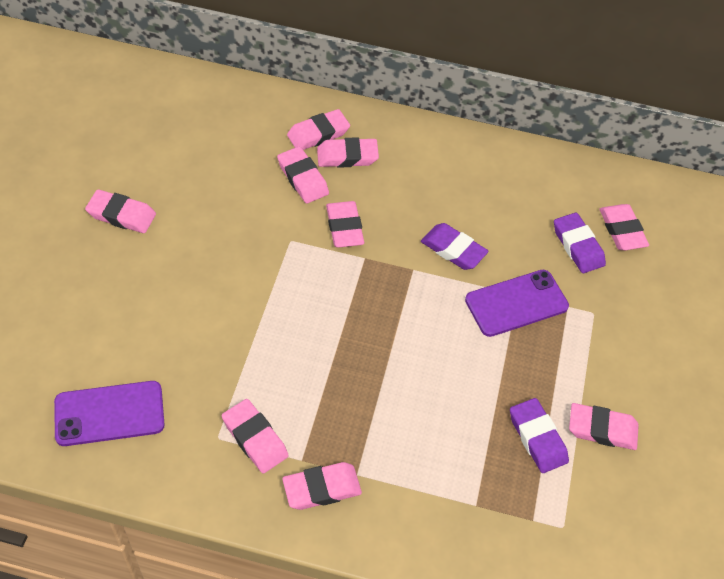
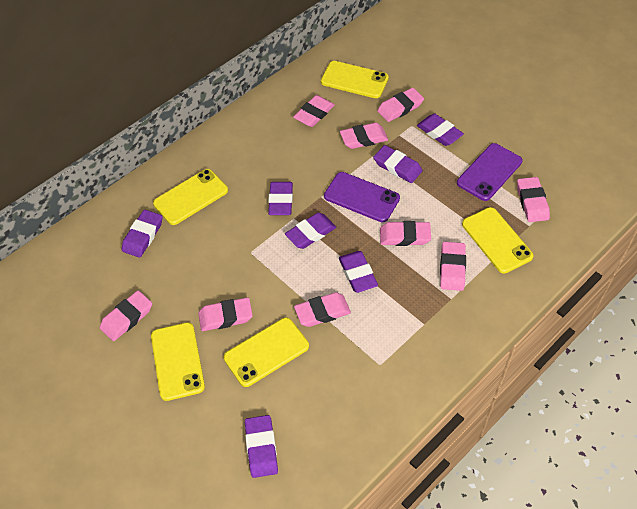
purple eraser: [421,223,488,270] [510,398,569,473] [554,213,606,273] = 3 -> [122,210,163,258] [245,415,278,478] [268,182,293,215] [285,213,336,249] [339,251,378,293] [374,145,422,183] [417,114,464,146] = 7
yellow phone: none = 0 -> [151,322,205,401] [153,169,228,225] [224,318,309,387] [321,61,389,98] [462,207,533,273] = 5

